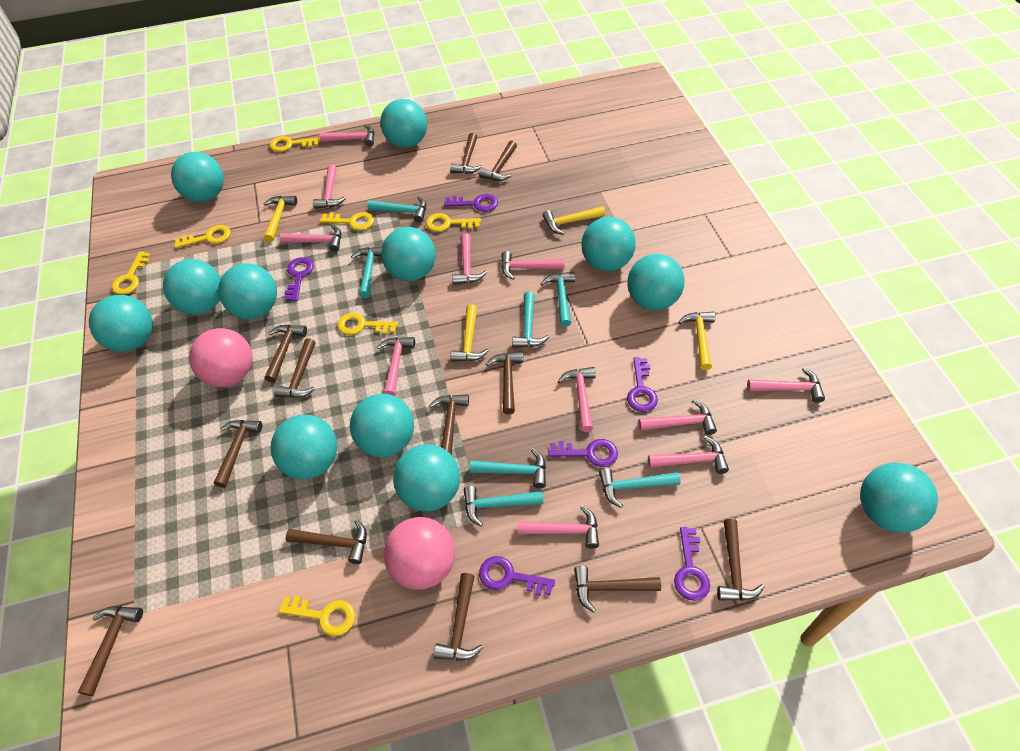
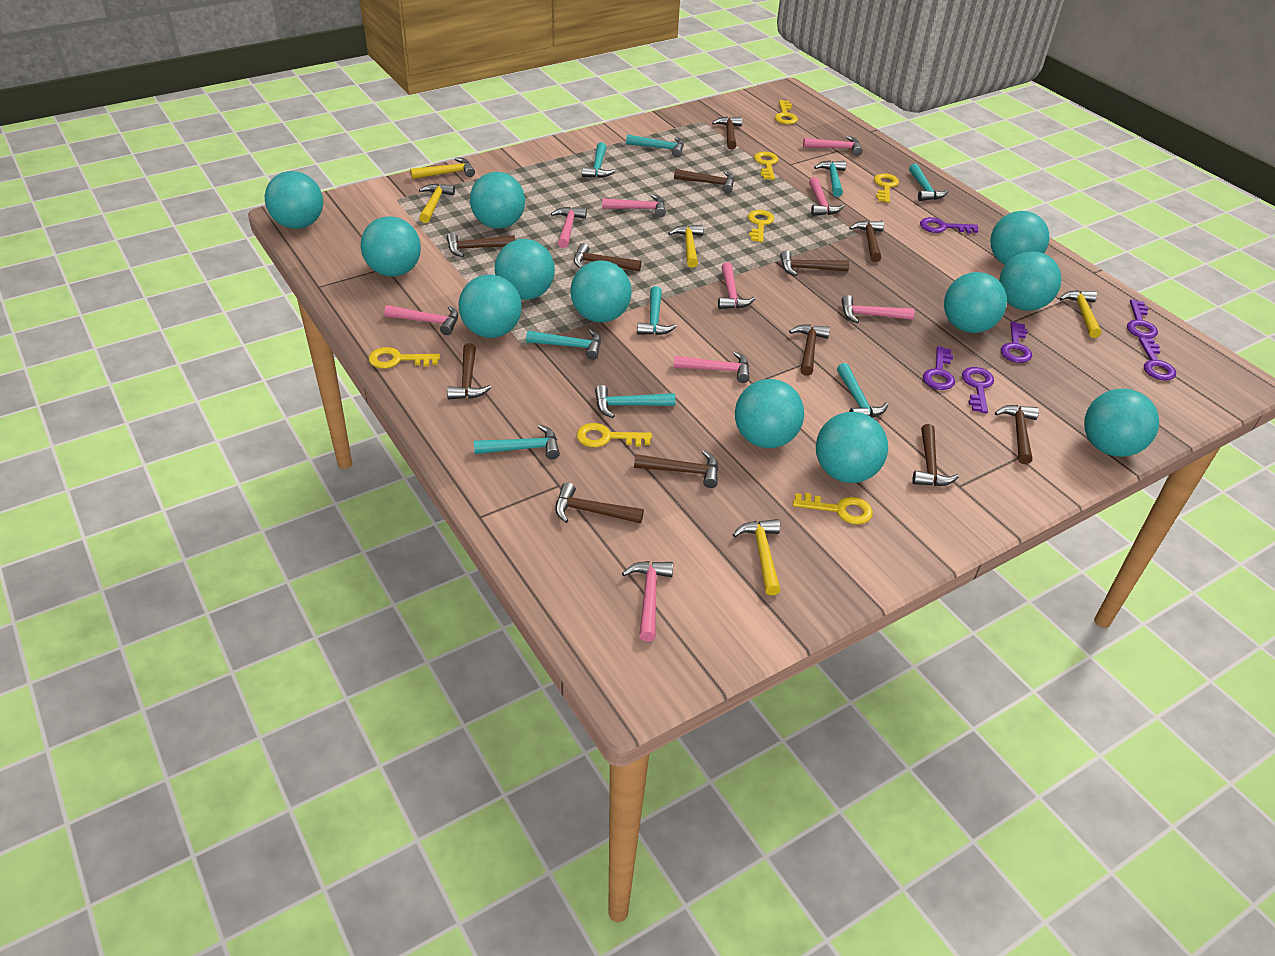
pink ball: [189,328,253,387] [384,517,455,590] = 2 -> none = 0
pink hammer: [280,225,341,252] [313,164,346,209] [320,124,374,147] [377,337,415,396] [452,233,487,285] [501,251,565,280] [518,505,599,549] [558,367,596,432] [639,399,717,435] [648,436,729,474] [747,367,825,403] = 11 -> [384,305,458,335] [551,207,587,248] [602,194,666,217] [622,561,673,642] [673,351,750,383] [718,262,755,309] [803,136,862,156] [809,177,844,216] [841,295,915,323] = 9
turquoise hammer: [351,247,382,298] [367,196,426,223] [464,486,543,527] [470,449,546,488] [512,291,549,348] [541,272,575,327] [599,468,681,508] = 7 -> [474,424,560,459] [526,329,601,360] [582,142,615,178] [595,385,675,418] [626,135,684,157] [637,286,677,335] [814,160,846,197] [837,363,888,418] [909,164,948,201] = 9
yellow hammer: [263,196,297,242] [450,305,489,362] [543,206,605,235] [678,311,715,370] = 4 -> [410,157,475,179] [419,184,455,223] [668,225,704,268] [733,519,781,595] [1059,290,1102,338] = 5

